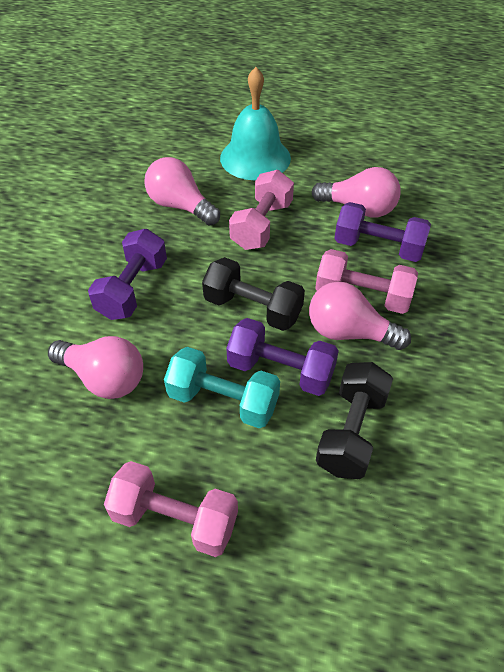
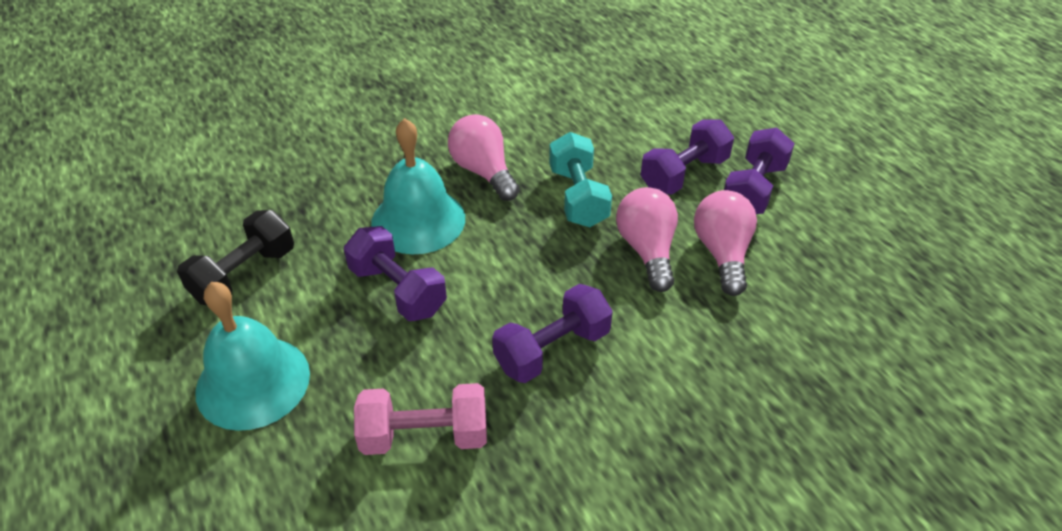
black dumbbell: [202,257,305,331] [316,362,393,479] = 2 -> [177,210,294,305] = 1
pink dumbbell: [104,461,238,557] [229,170,294,250] [315,249,418,314] = 3 -> [354,383,487,455] = 1
pink light bulb: [48,336,143,399] [144,157,220,226] [309,282,411,350] [312,167,401,218] = 4 -> [448,114,520,201] [616,187,678,292] [694,190,757,296] = 3
purple dumbbell: [88,229,167,320] [226,318,339,396] [334,202,431,262] = 3 -> [344,226,447,321] [492,284,613,383] [640,119,734,195] [724,128,795,214] = 4
turquoise bell: [220,67,291,180] = 1 -> [195,282,310,431] [371,118,465,254] = 2

